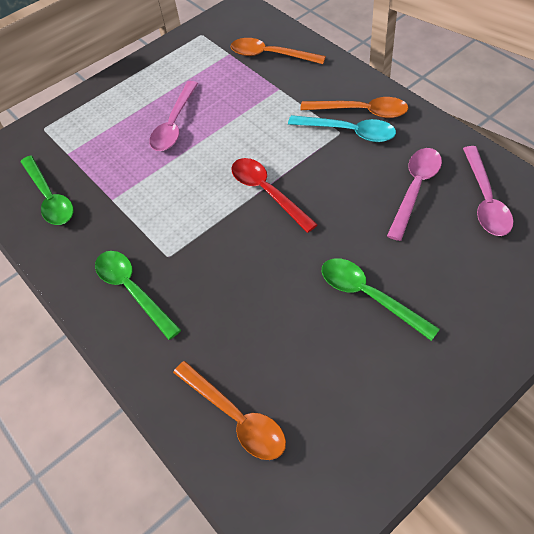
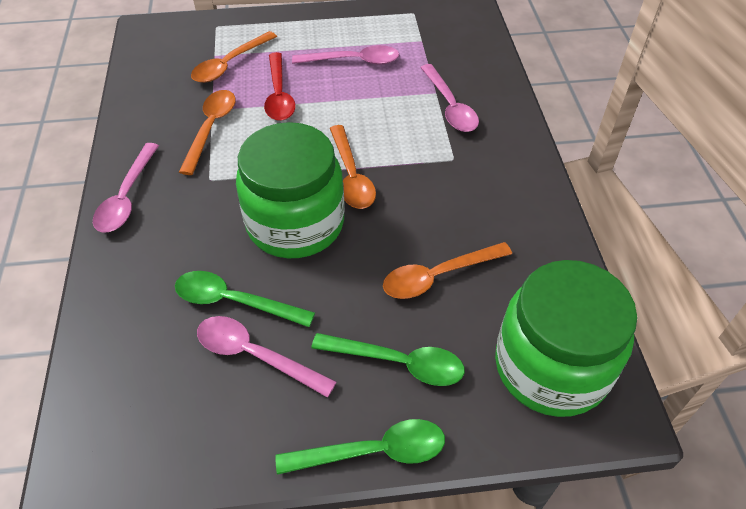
green jar: none = 0 -> [236,122,345,258] [495,260,637,417] = 2
orange spoon: [173,361,286,460] [231,38,326,64] [300,97,408,118] = 3 -> [179,90,236,175] [191,31,277,83] [330,125,376,209] [383,242,512,299] = 4
pink spoon: [149,81,198,151] [387,148,442,241] [463,146,514,236] = 3 -> [93,143,159,233] [197,316,337,398] [292,45,399,65] [420,64,479,132] = 4
turquoise spoon: [288,115,396,142] = 1 -> none = 0

